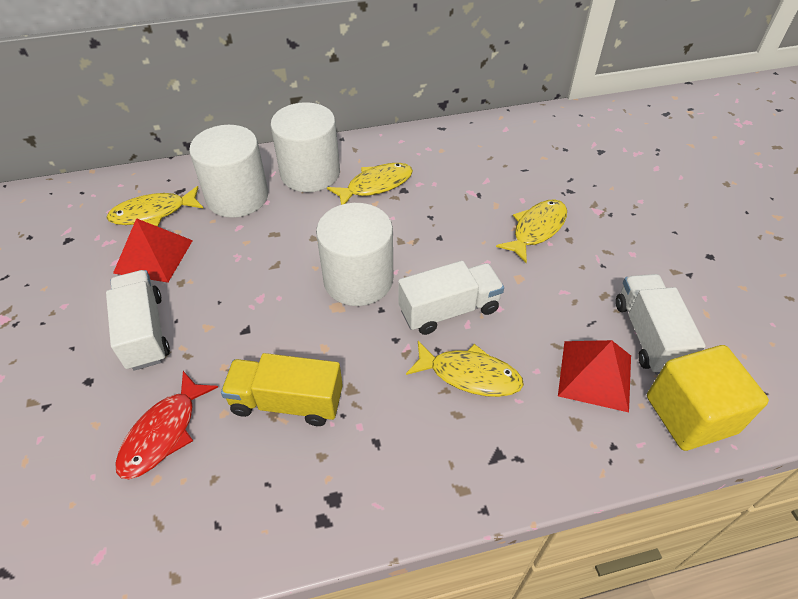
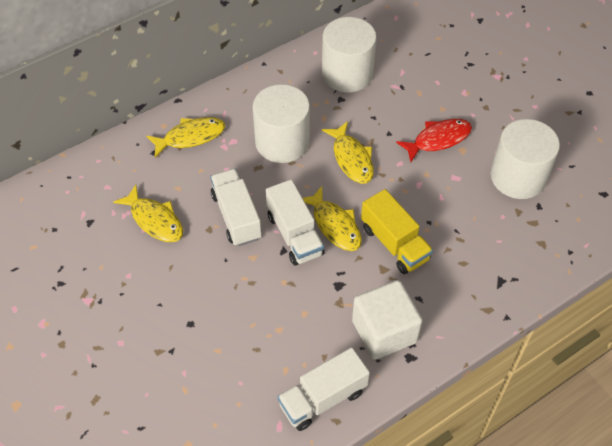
red pyramid: [113,218,193,283] [558,340,631,412] = 2 -> none = 0
white cube: none = 0 -> [352,280,422,360] = 1
yellow cube: [647,345,769,451] = 1 -> none = 0

